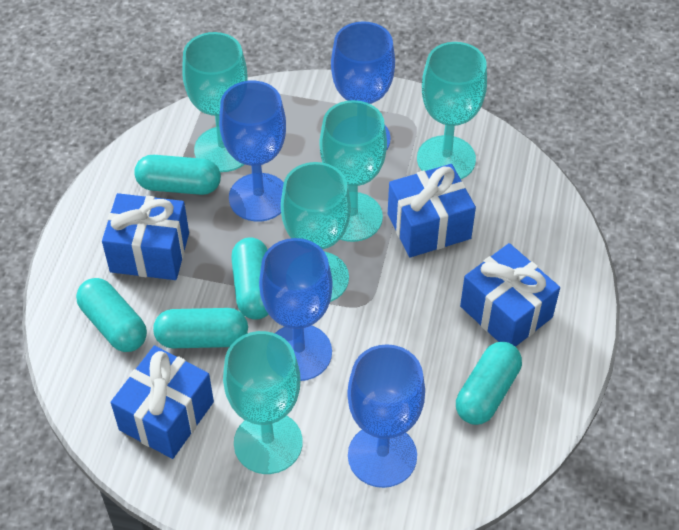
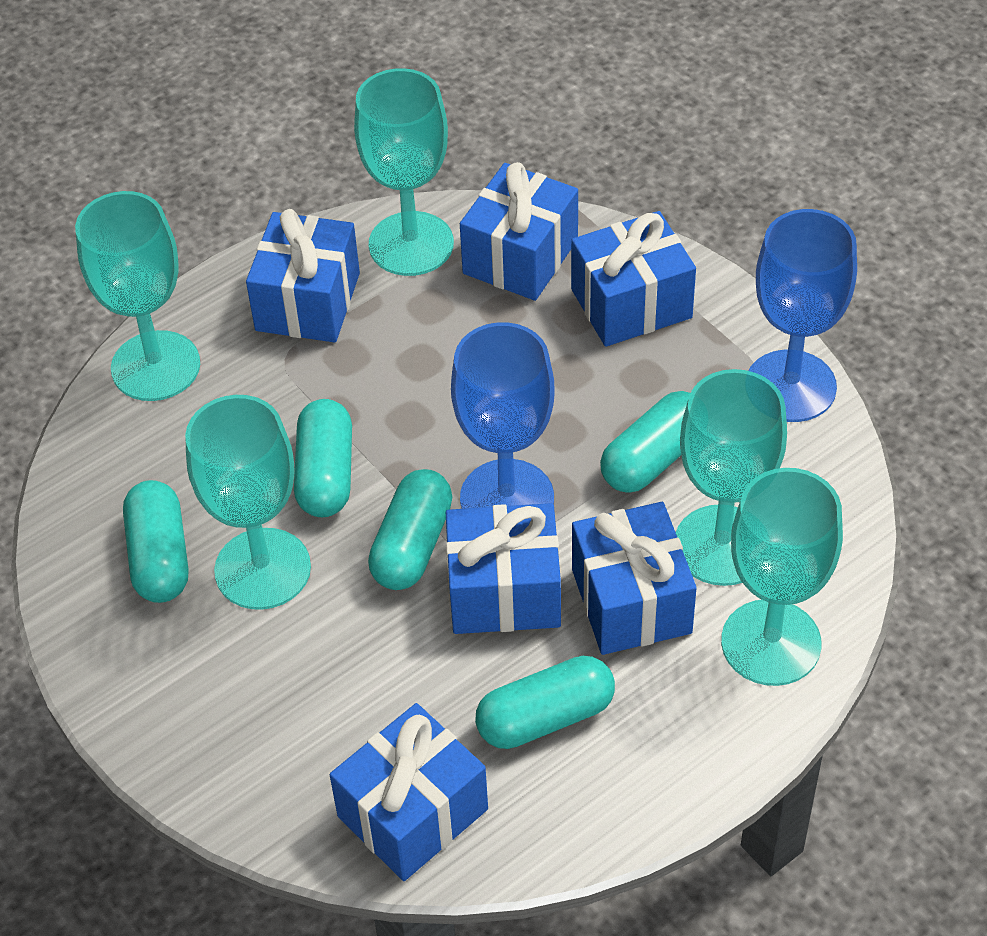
blue gift: [102,193,189,280] [111,345,214,459] [388,164,476,257] [460,243,560,347] = 4 -> [246,209,360,342] [330,703,488,881] [446,503,561,634] [460,162,578,301] [571,211,696,347] [572,502,697,655] = 6
blue goblet: [219,81,286,222] [259,238,333,381] [331,21,395,149] [347,344,425,488] = 4 -> [451,322,554,509] [748,209,857,422] = 2

